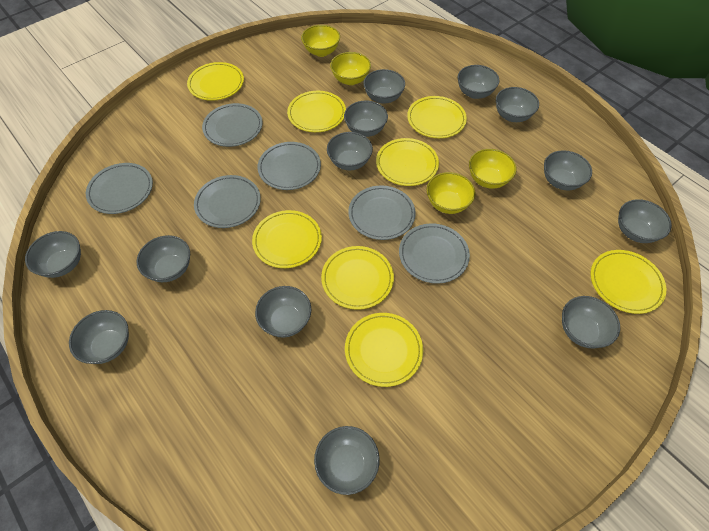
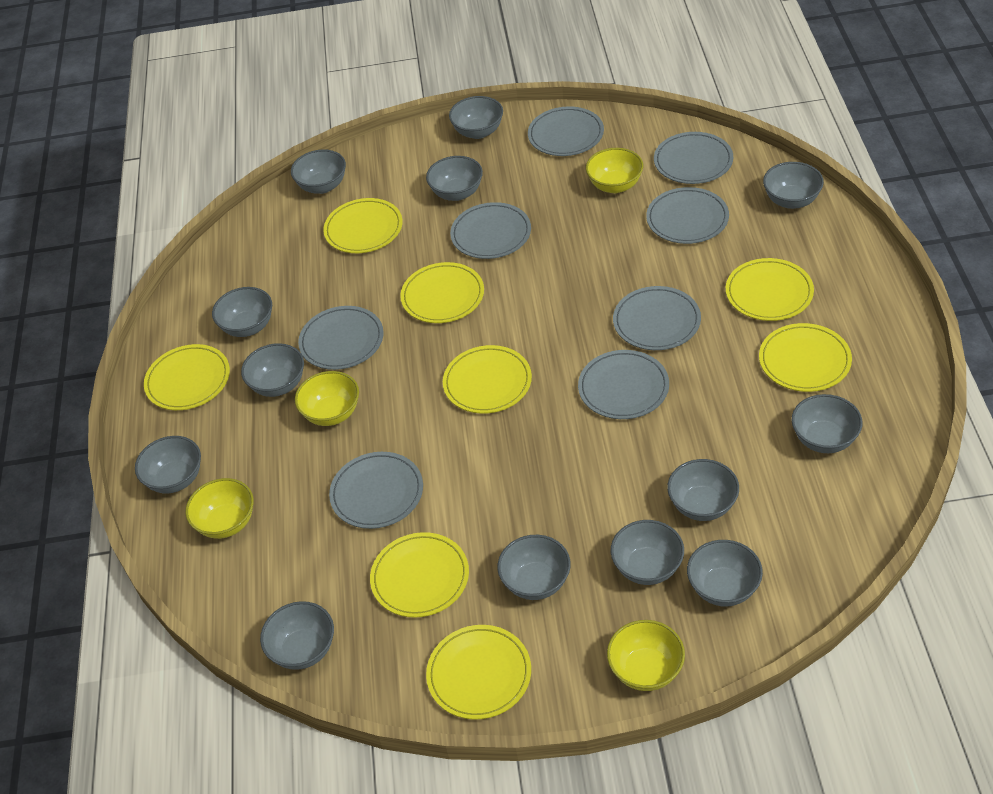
grey plate: [86,163,153,214] [194,175,261,228] [202,103,263,147] [258,142,321,190] [348,185,416,240] [399,223,470,284] = 6 -> [298,306,384,370] [329,452,423,529] [450,202,531,259] [528,106,604,156] [578,350,669,419] [613,286,701,350] [646,187,729,244] [654,132,733,184] = 8

